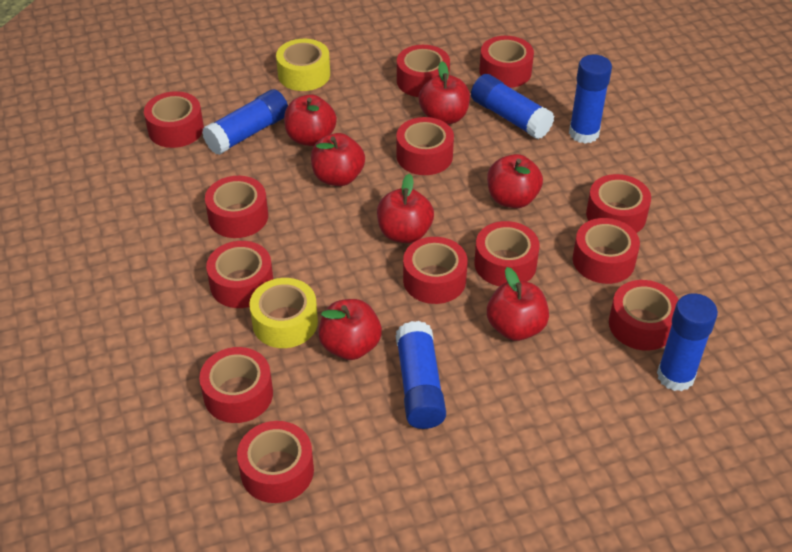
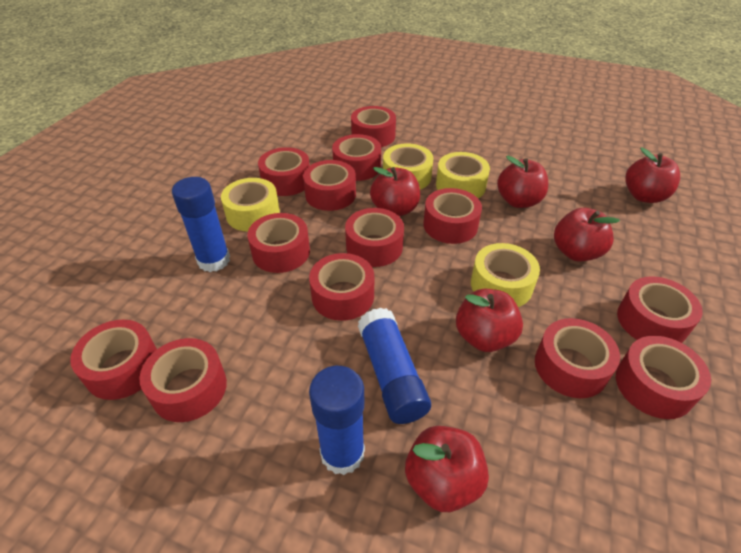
blue glue stick: [202,89,288,155] [396,321,446,429] [471,74,554,139] [569,55,612,144] [657,293,718,391] = 5 -> [172,177,230,272] [309,366,365,475] [358,308,431,424] = 3
red apple: [284,94,337,146] [311,133,365,186] [318,299,382,360] [377,173,434,243] [419,61,470,124] [487,154,543,208] [487,267,549,341] = 7 -> [370,167,420,216] [405,426,489,512] [456,289,523,352] [497,156,548,208] [554,208,620,262] [625,148,680,203] = 6
yellow tape: [249,278,318,348] [276,39,330,91] = 2 -> [221,178,280,232] [383,143,433,190] [436,152,490,198] [471,243,540,307] = 4

